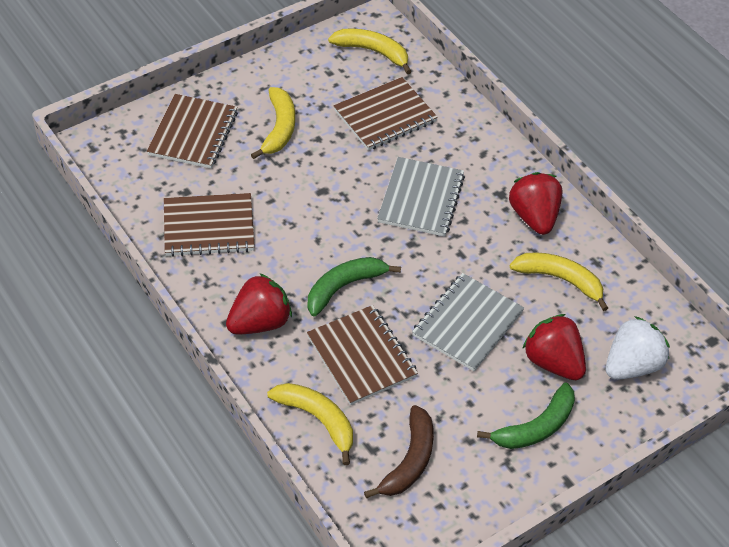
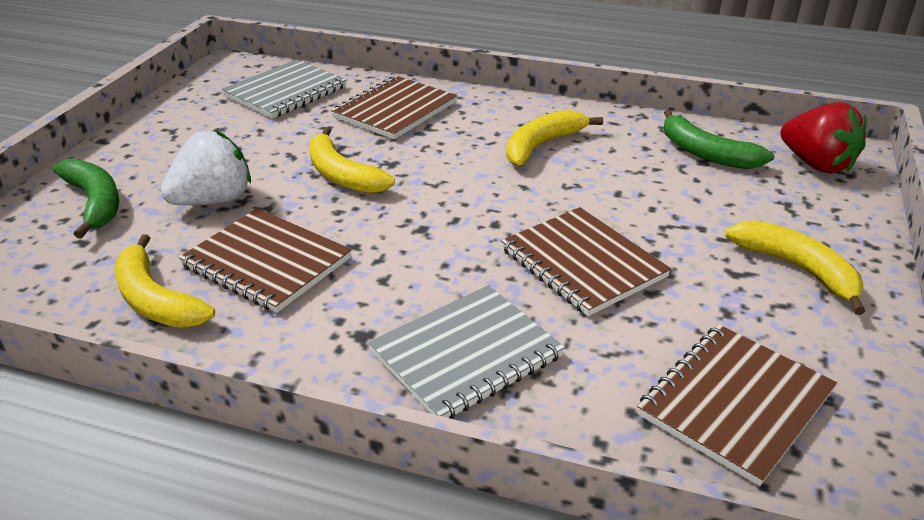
brown banana: [364,405,434,498] = 1 -> none = 0
red strawberry: [226,273,292,334] [509,172,562,235] [522,314,586,380] = 3 -> [780,102,867,174] = 1

